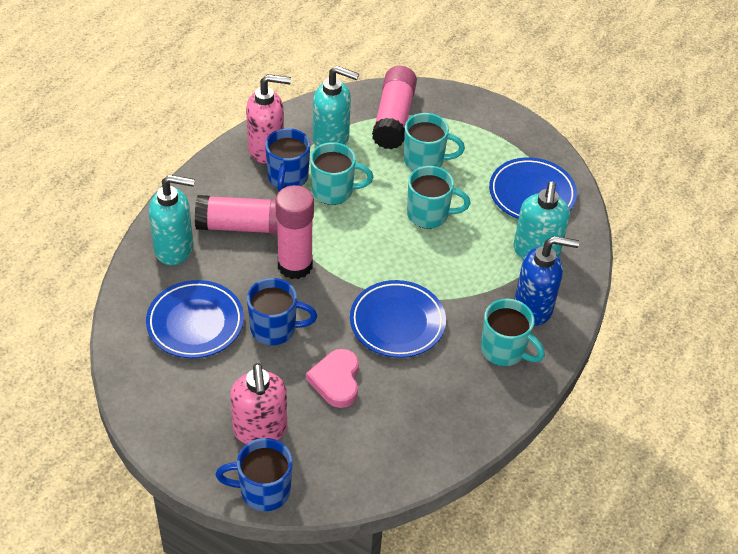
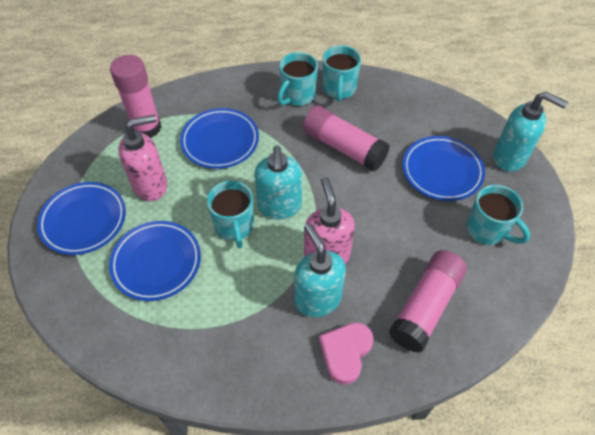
blue mug: [215,438,293,511] [247,278,317,345] [265,128,310,192] = 3 -> none = 0
blue plate: [146,280,244,358] [350,280,446,358] [489,157,577,219] = 3 -> [37,182,126,255] [109,221,201,301] [180,108,259,169] [403,136,485,201] = 4
blue soap dispenser: [514,236,579,326] = 1 -> none = 0

